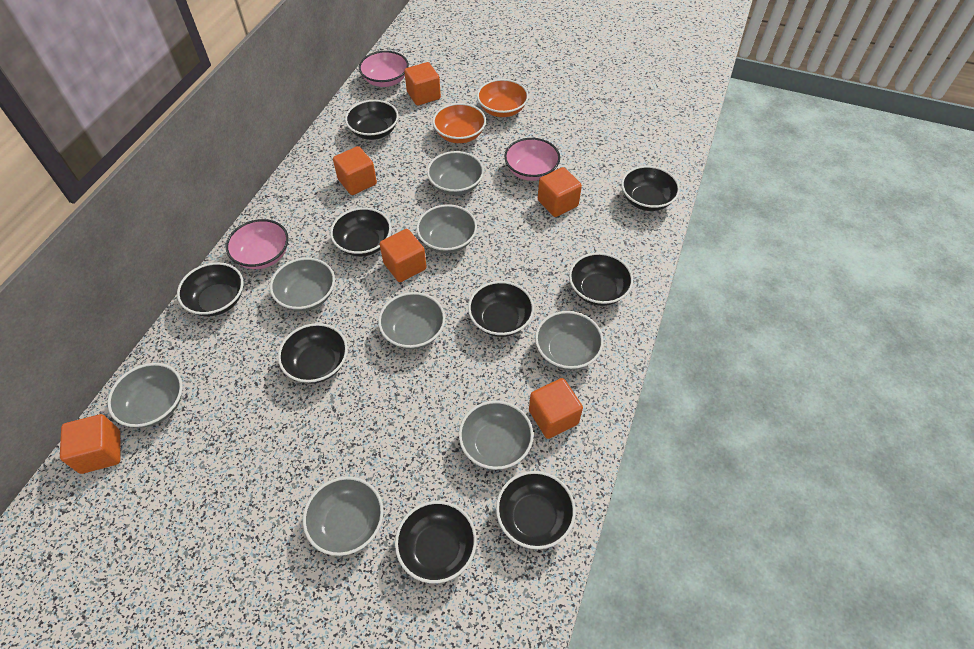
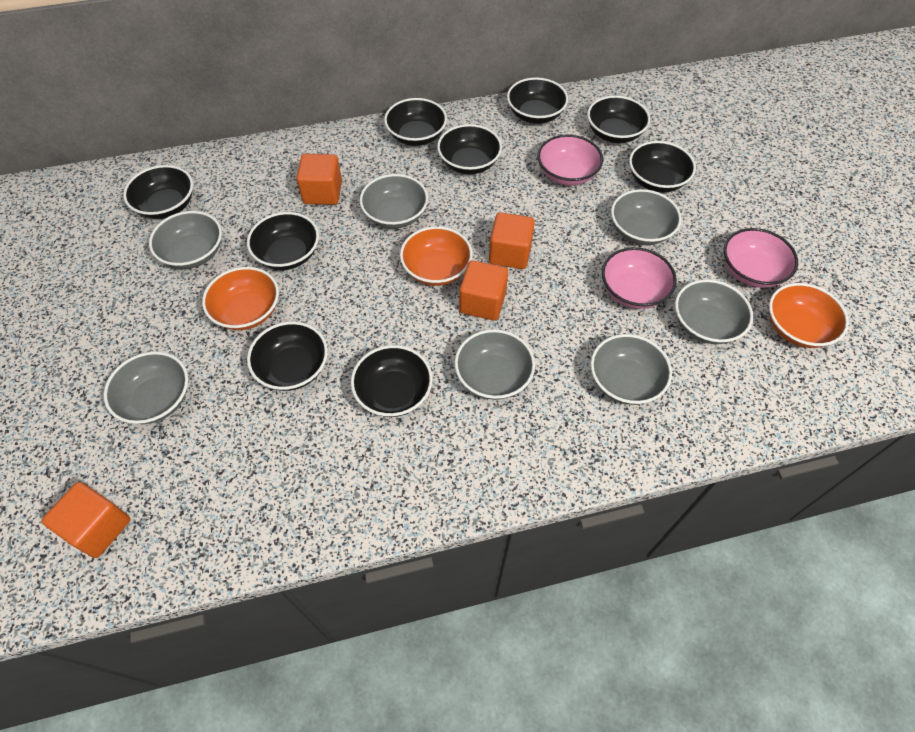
grey bowl: [108,363,183,427] [270,258,335,311] [303,477,383,556] [378,292,445,349] [416,204,477,253] [427,151,484,195] [459,401,533,470] [535,311,604,370] = 8 -> [104,351,188,424] [149,211,222,269] [359,174,428,229] [455,329,535,400] [591,334,672,405] [611,189,682,245] [675,279,753,344] = 7
orange bowl: [433,103,486,143] [477,79,529,117] = 2 -> [202,267,279,330] [400,226,472,286] [769,283,849,348] = 3
orange cube: [60,414,121,474] [333,146,377,195] [380,229,427,282] [404,62,441,105] [529,378,583,439] [538,167,582,217] = 6 -> [42,482,130,558] [296,154,342,205] [459,260,508,321] [489,212,535,269] = 4

